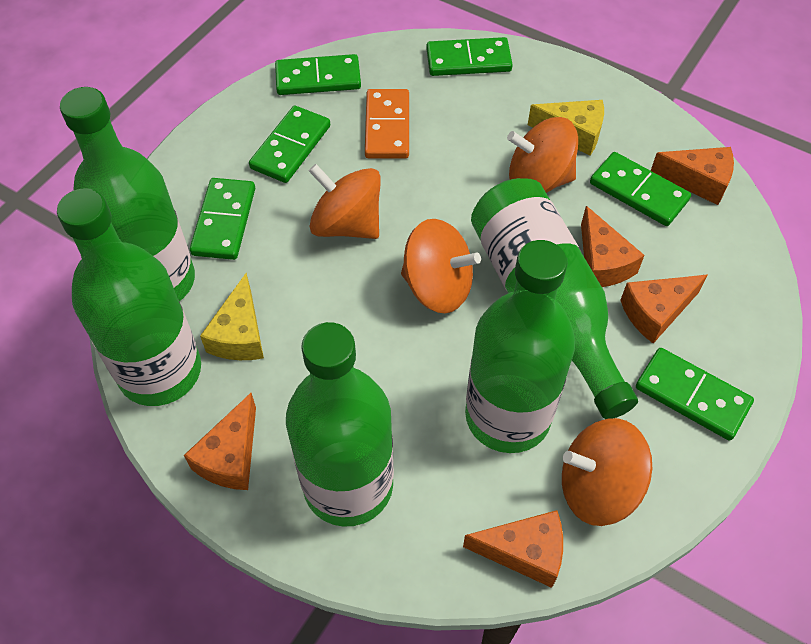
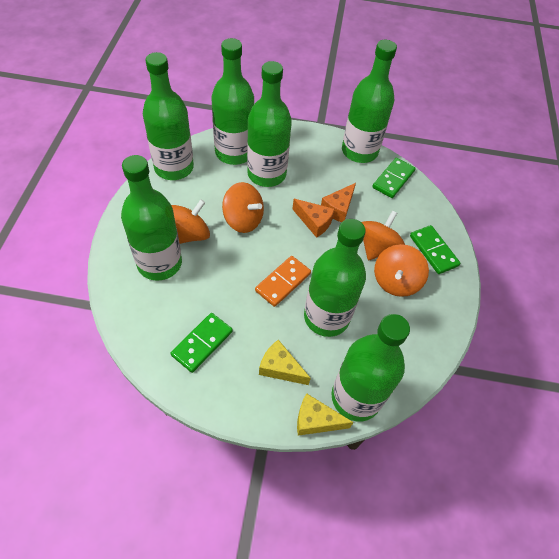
green bottle: [57,188,201,406] [60,87,195,301] [286,322,394,527] [465,240,575,453] [471,178,638,419] = 5 -> [121,155,182,281] [143,52,194,180] [211,38,254,165] [247,61,292,187] [304,219,366,337] [332,314,410,422] [342,40,397,163] = 7
green domino: [190,178,255,260] [249,106,330,183] [275,54,361,95] [426,37,513,76] [590,152,691,226] [636,348,754,441] = 6 -> [170,313,233,373] [372,158,416,198] [410,225,460,274] = 3
orange cheese: [184,393,256,490] [463,510,563,588] [581,206,644,287] [620,275,708,343] [651,147,734,205] = 5 -> [292,199,335,238] [321,183,356,222] = 2

